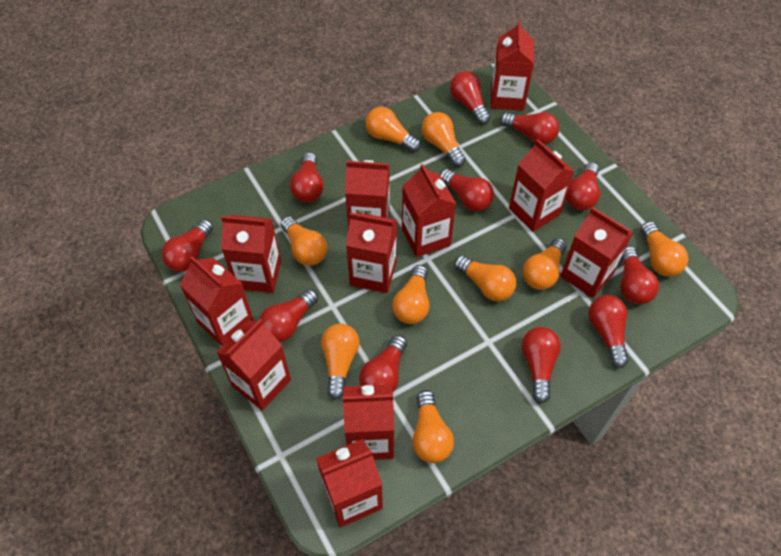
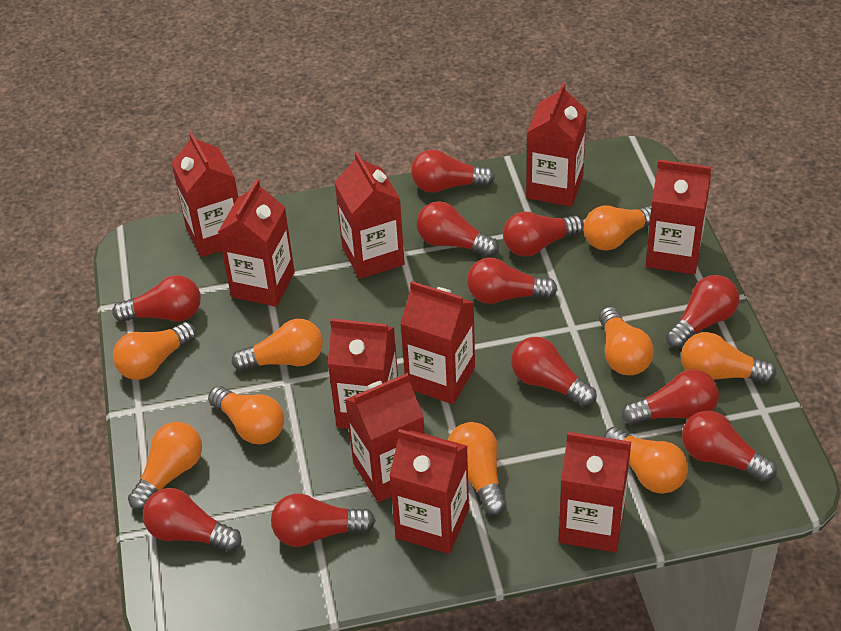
red carton: [180,256,254,346] [216,319,291,411] [221,215,281,293] [316,439,383,527] [343,384,394,460] [345,160,390,230] [346,212,397,293] [402,164,456,257] [491,21,534,111] [509,139,575,232] [560,207,634,298] = 11 -> [171,132,238,257] [218,179,295,307] [328,319,398,429] [335,152,405,279] [345,373,424,502] [389,429,469,554] [400,281,475,404] [526,83,587,207] [558,432,631,552] [646,160,711,275] = 10

